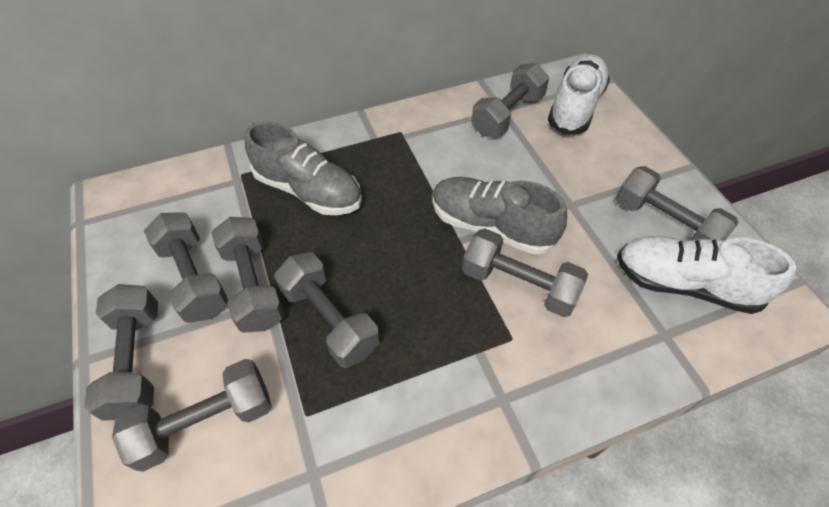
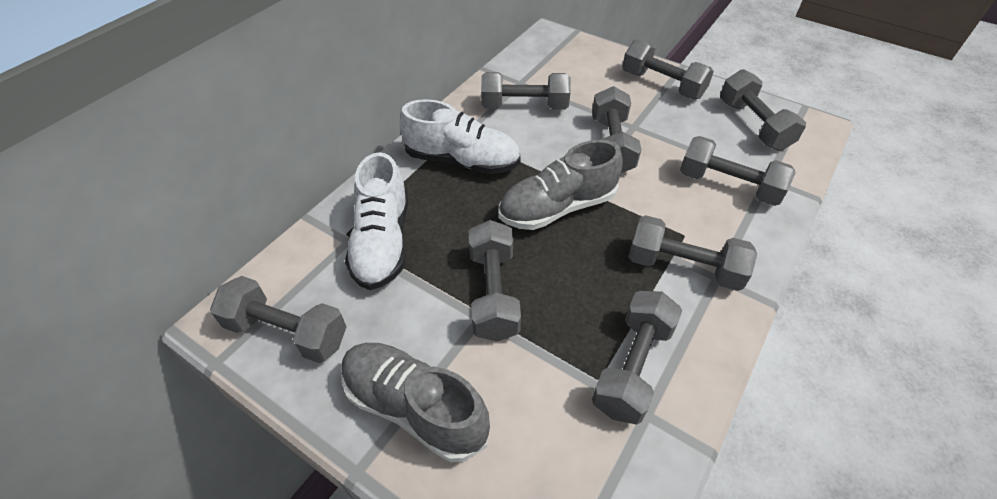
grey dumbbell: [84,284,158,421] [112,359,272,472] [144,212,228,323] [211,217,285,333] [274,252,380,368] [462,228,588,317] [471,63,549,137] [615,166,739,241] = 8 -> [210,276,347,363] [469,220,521,341] [481,72,570,110] [592,86,641,173] [592,291,682,425] [622,39,714,99] [629,215,757,291] [680,136,796,206] [720,69,806,151] = 9

